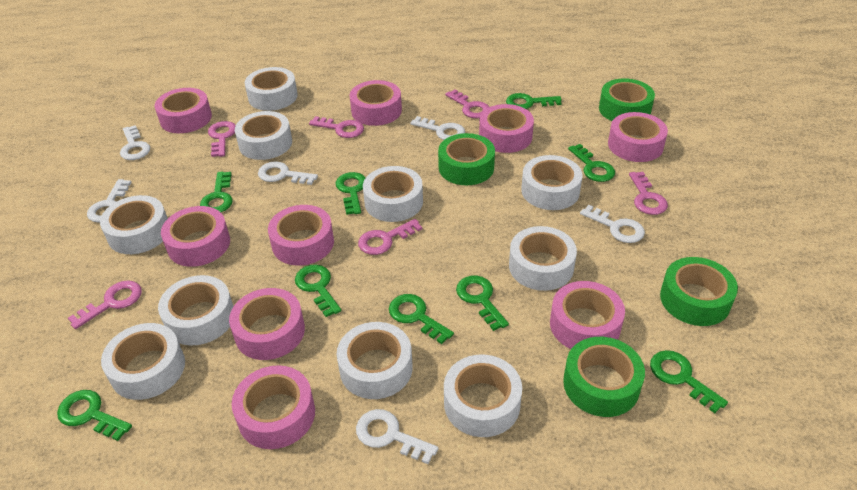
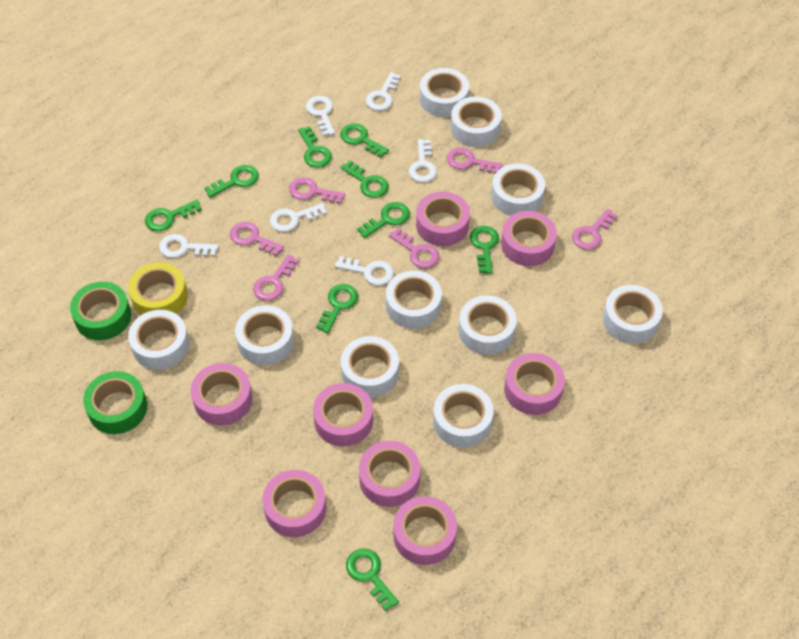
green tape: [438,133,495,185] [563,337,645,417] [599,78,655,121] [660,257,738,326] = 4 -> [70,282,131,340] [83,371,147,434] = 2
pink tape: [155,88,212,133] [161,206,230,267] [229,288,305,360] [232,365,315,449] [268,205,334,266] [350,80,402,126] [479,104,534,153] [550,281,625,349] [608,112,668,162] = 9 -> [191,363,252,425] [262,470,326,537] [313,383,373,446] [359,441,421,507] [393,496,457,565] [416,192,470,246] [501,211,557,266] [504,353,565,415] = 8
yellow tape: none = 0 -> [128,262,188,315] = 1

